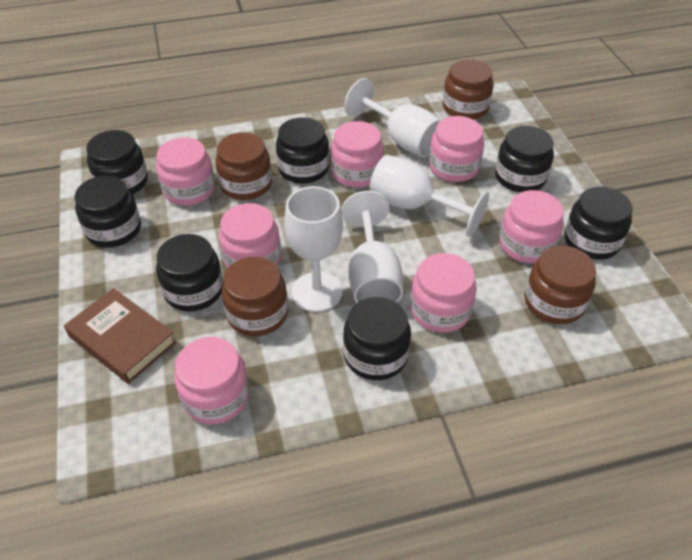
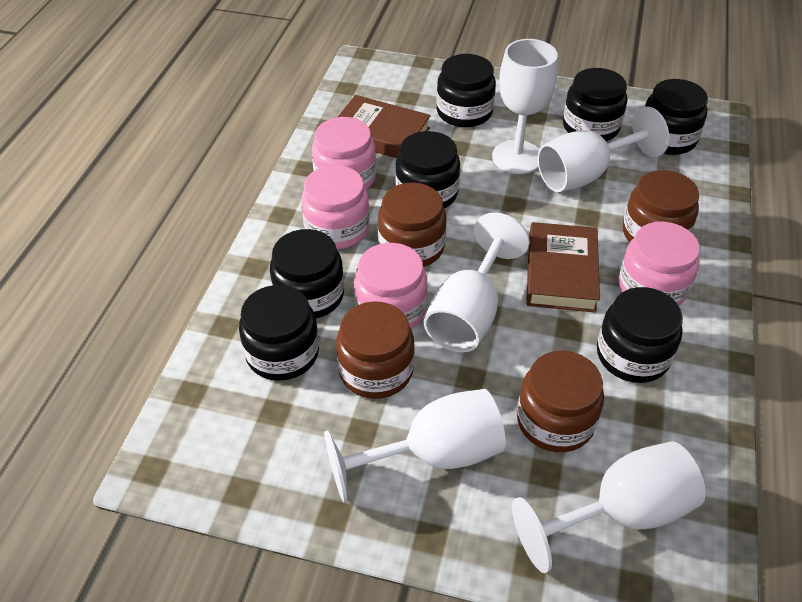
brown book: [64,288,177,384] = 1 -> [338,95,431,158] [526,222,600,313] = 2
pink jar: [156,137,215,206] [174,337,249,424] [219,203,281,268] [331,121,384,188] [410,253,477,332] [429,116,484,182] [499,190,564,264] = 7 -> [301,165,370,249] [312,117,376,190] [354,243,427,329] [619,222,700,306] = 4
white goblet: [284,186,343,312] [342,191,403,303] [344,78,441,157] [370,155,489,237] = 4 -> [324,389,506,502] [424,213,530,352] [492,39,558,174] [512,441,706,573] [538,106,669,192] = 5

